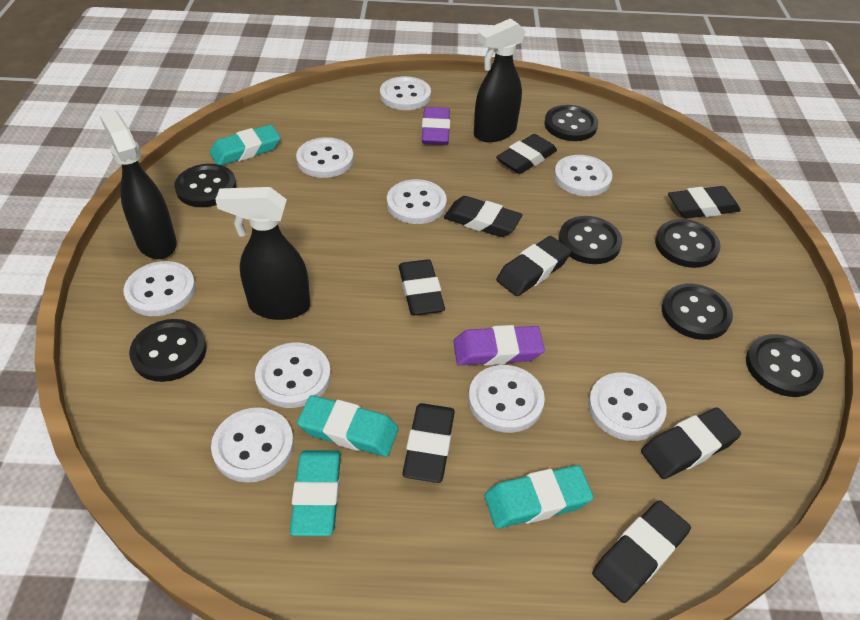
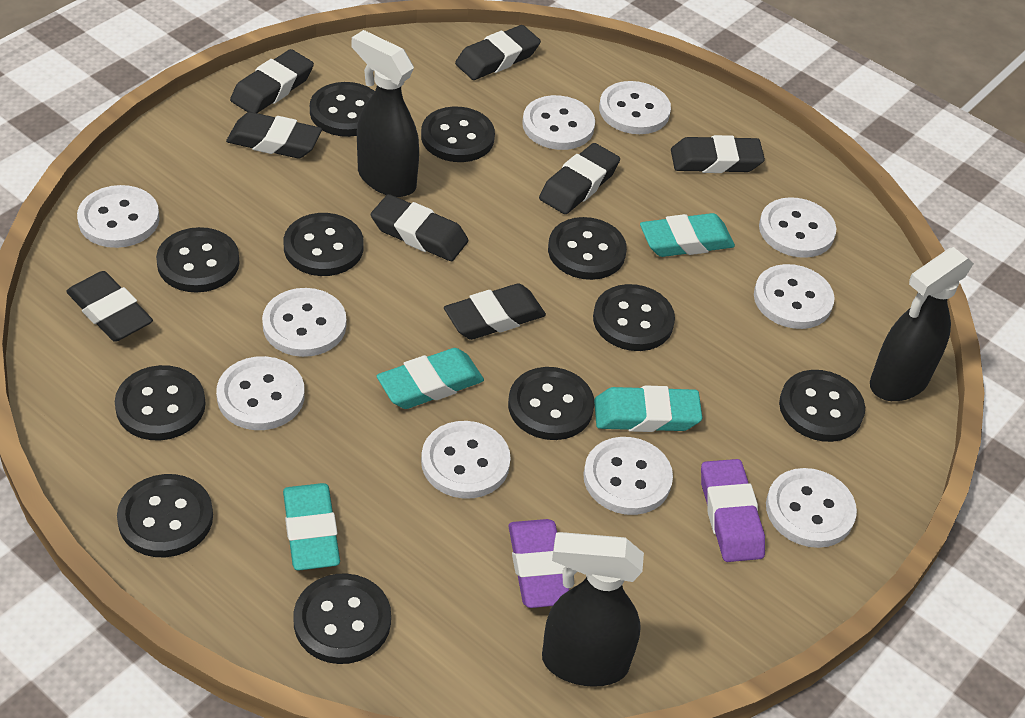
black button: [129,319,207,382] [174,164,236,207] [544,105,598,141] [559,216,622,264] [655,219,721,268] [662,283,733,340] [746,334,824,397] = 7 -> [115,365,205,440] [117,474,213,557] [156,227,240,293] [284,213,364,276] [294,573,391,664] [310,82,375,137] [421,107,495,162] [508,367,594,440] [548,217,627,280] [593,284,675,351] [779,370,865,442] = 11
white button: [124,261,196,316] [211,408,294,483] [255,343,331,408] [296,137,354,178] [380,76,431,110] [387,179,447,224] [468,365,545,433] [554,155,612,196] [588,373,667,441] = 9 -> [77,185,160,248] [216,356,305,430] [262,288,346,357] [421,421,511,499] [522,95,595,150] [583,437,673,515] [599,81,671,134] [754,264,835,329] [759,197,836,258] [766,468,857,548] = 10

